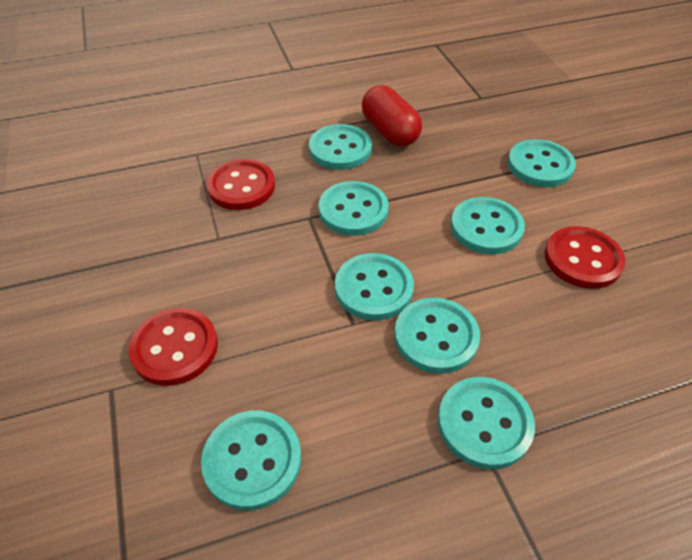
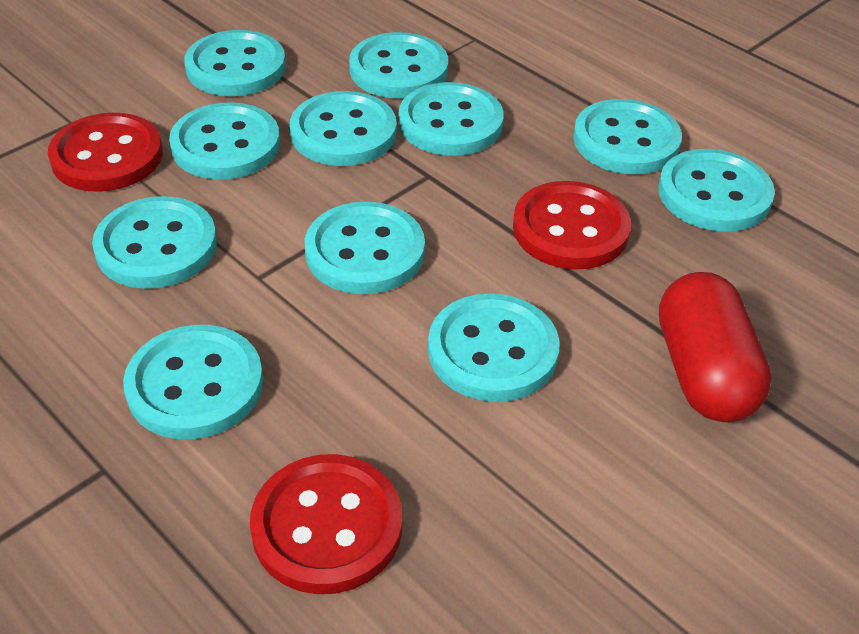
turquoise button: [201,410,301,511] [309,124,372,170] [318,181,389,236] [335,253,414,321] [394,298,480,374] [438,377,535,469] [451,197,525,254] [508,139,576,187] = 8 -> [92,196,217,289] [123,325,263,439] [169,102,280,180] [184,30,286,96] [290,91,397,166] [305,202,425,294] [349,32,448,99] [399,82,504,156] [428,293,560,402] [573,99,682,174] [658,149,775,232] = 11

